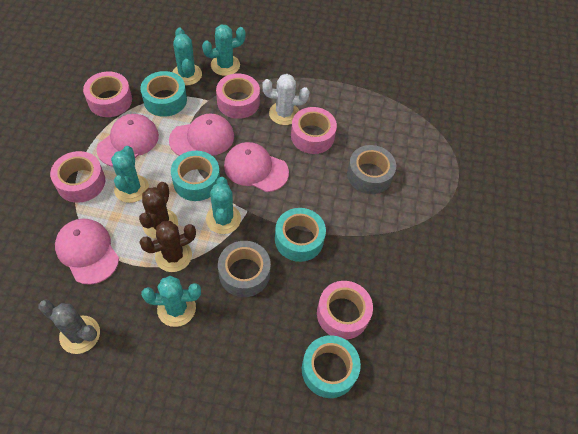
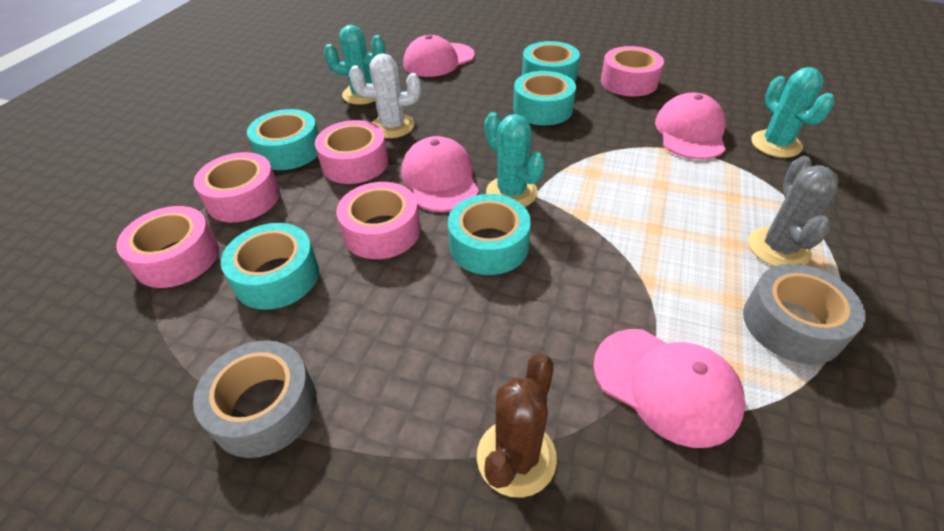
brown cactus: [139,182,178,239] [139,221,196,272] = 2 -> [477,353,557,498] = 1
turquoise cactus: [111,146,149,203] [141,276,201,327] [173,27,202,86] [202,24,246,76] [206,177,241,234] = 5 -> [324,25,385,105] [485,112,545,207] [751,67,835,158] = 3
turquoise tape: [140,71,187,117] [171,151,220,201] [275,208,326,262] [302,335,361,398] = 4 -> [221,223,319,310] [247,109,319,170] [448,194,531,275] [513,71,576,125] [522,41,580,82] = 5

